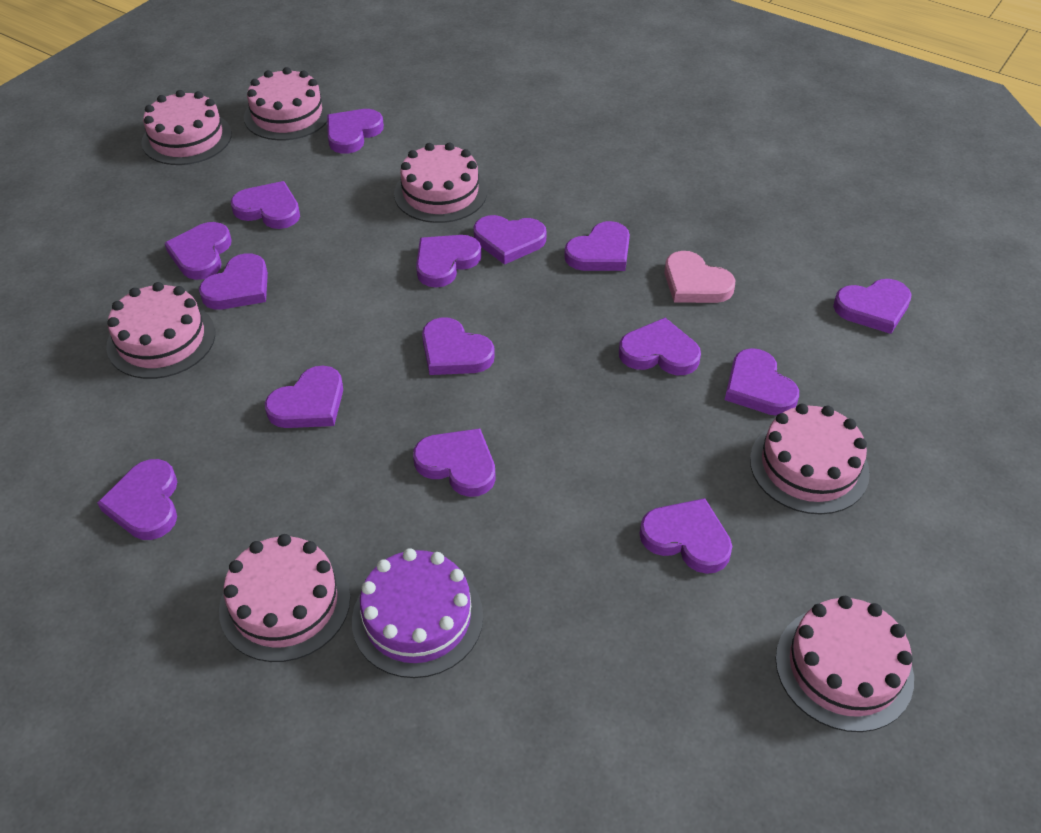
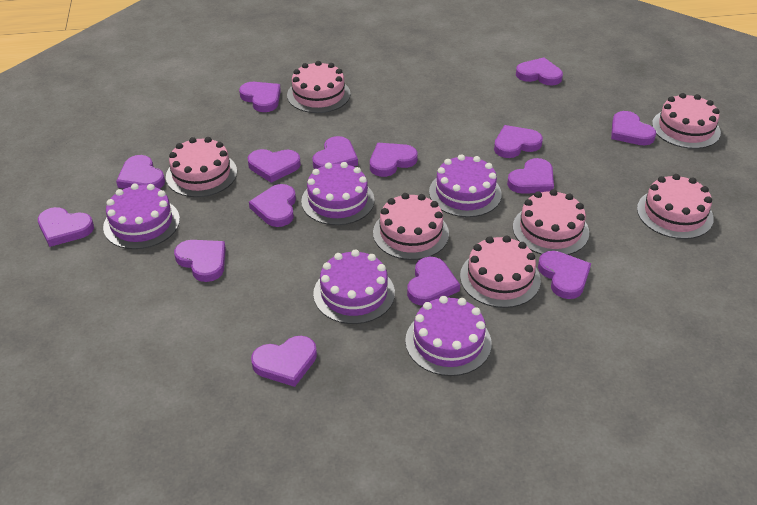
pink heart: [665,251,735,303] = 1 -> none = 0
purple cake: [352,548,483,678] = 1 -> [103,183,180,249] [301,162,375,225] [313,249,395,324] [405,296,492,376] [429,154,502,217] = 5

